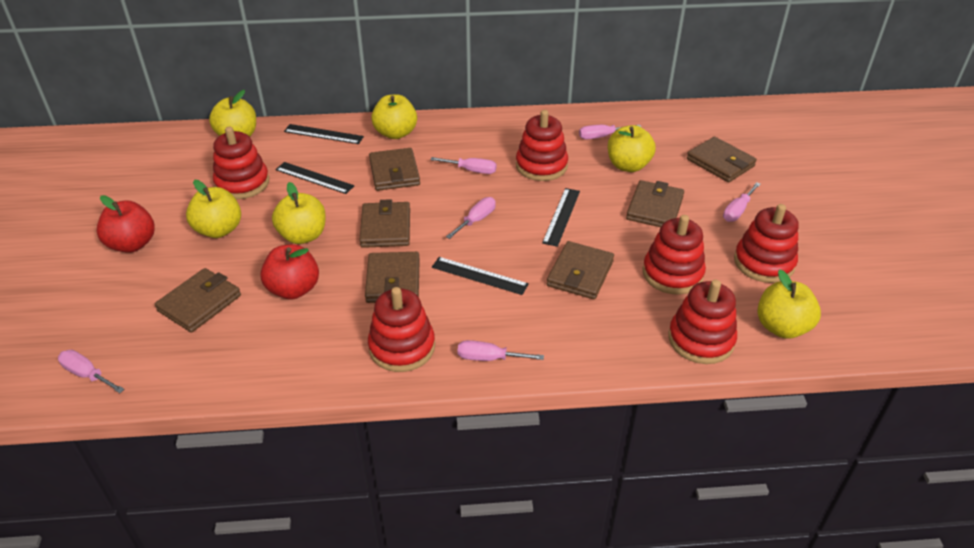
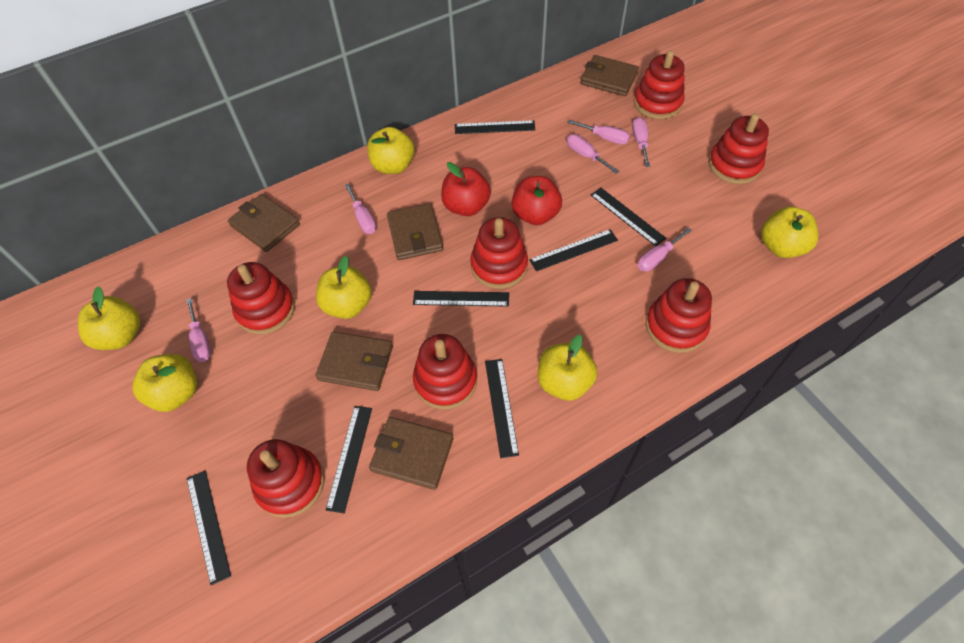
black ruler: [275,162,354,194] [284,124,364,144] [432,257,529,295] [542,188,580,247] = 4 -> [187,471,231,586] [326,406,372,513] [413,291,509,307] [455,120,535,134] [485,359,519,458] [529,229,618,272] [591,188,666,246] = 7
brown wallet: [155,268,241,333] [359,199,410,248] [365,252,420,303] [369,148,420,191] [547,241,614,299] [626,180,684,227] [687,137,757,182] = 7 -> [228,194,300,252] [316,331,393,391] [369,417,453,490] [387,203,443,260] [580,55,639,96] = 5
red stacking toy: [213,127,269,199] [368,287,435,372] [516,110,568,181] [643,215,706,295] [668,280,737,364] [734,204,799,283] = 6 -> [227,262,295,335] [247,439,324,518] [413,334,477,410] [470,217,528,289] [634,50,684,119] [646,278,712,353] [708,113,769,184] = 7

